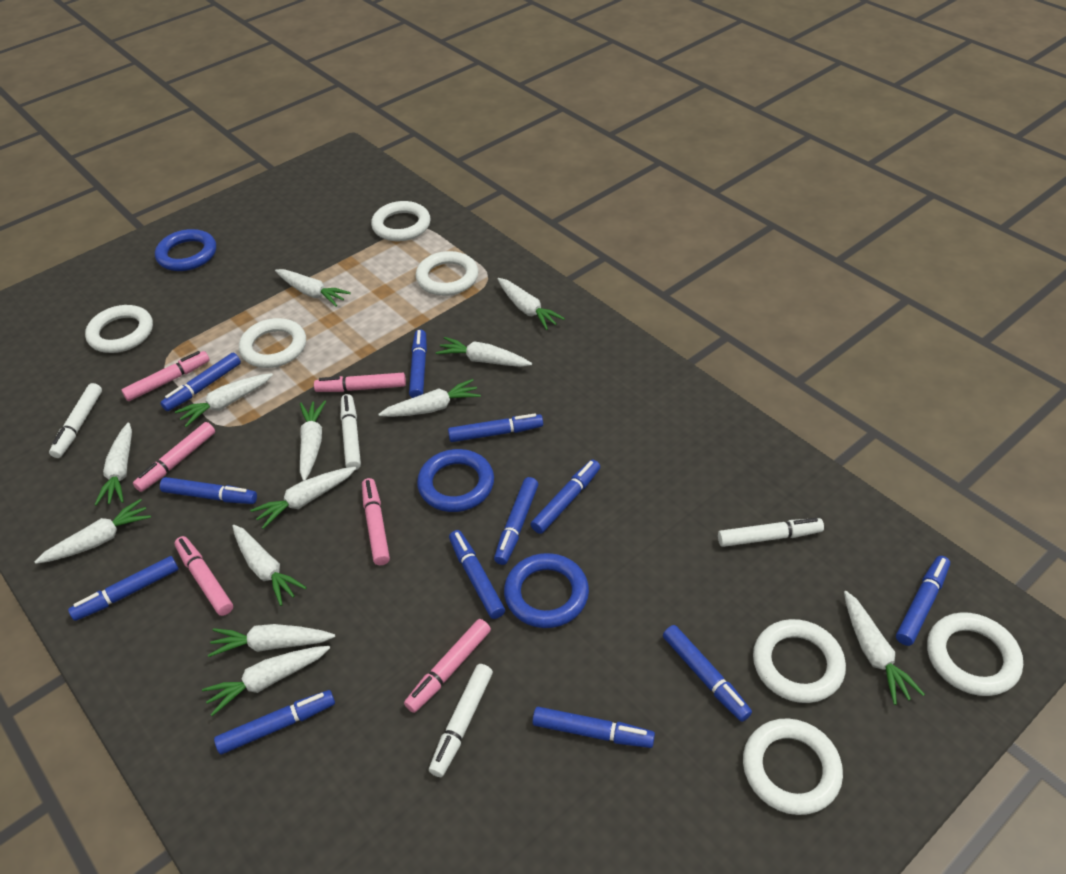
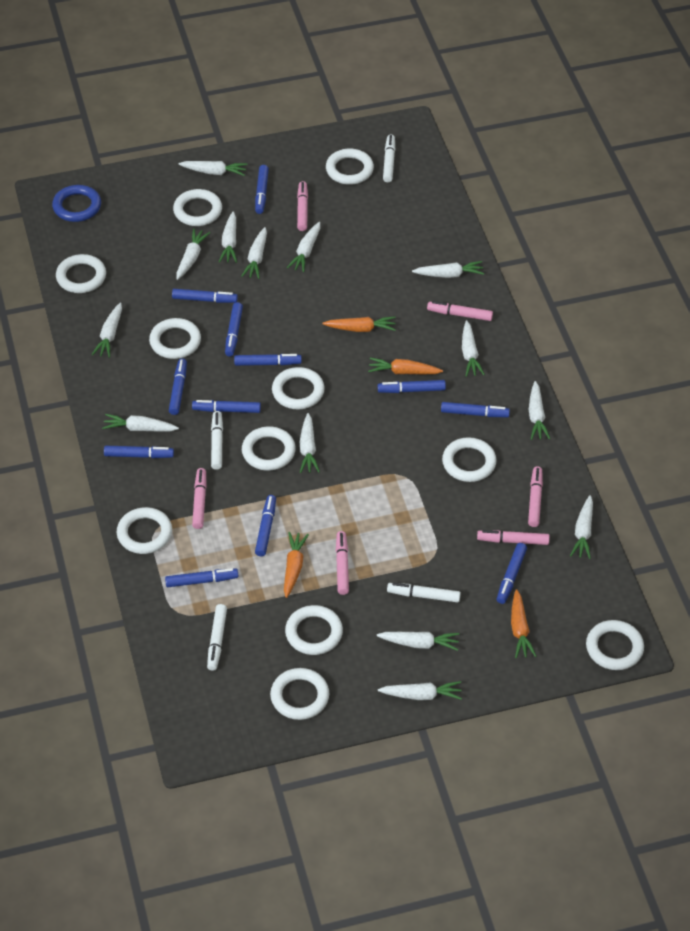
blue ring: [155,229,216,271] [417,449,494,512] [504,553,589,628] = 3 -> [52,185,101,222] = 1
orange carrot: none = 0 -> [284,532,309,598] [322,316,396,332] [368,358,443,374] [511,589,536,658] = 4
white carrot: [34,499,151,564] [95,422,132,506] [175,373,273,427] [202,646,330,716] [208,624,335,657] [232,525,307,606] [250,467,356,529] [275,269,351,307] [300,401,326,481] [378,379,481,417] [436,337,532,367] [498,278,565,330] [844,591,925,705] = 13 -> [92,303,122,358] [102,414,179,431] [176,228,210,280] [179,161,247,176] [219,212,237,263] [241,227,267,279] [287,222,320,272] [300,413,320,473] [377,632,459,651] [378,681,462,700] [412,261,484,278] [462,320,485,377] [529,381,550,440] [570,495,593,559] = 14
white ring: [85,305,153,353] [239,318,306,368] [371,201,431,241] [415,251,478,296] [743,718,843,815] [753,619,846,703] [927,612,1023,696] = 7 -> [56,254,106,293] [117,507,172,554] [149,318,201,359] [173,189,222,226] [242,426,296,471] [270,668,329,720] [272,367,325,409] [285,605,343,655] [326,149,374,185] [442,437,497,482] [586,620,644,670] = 11

